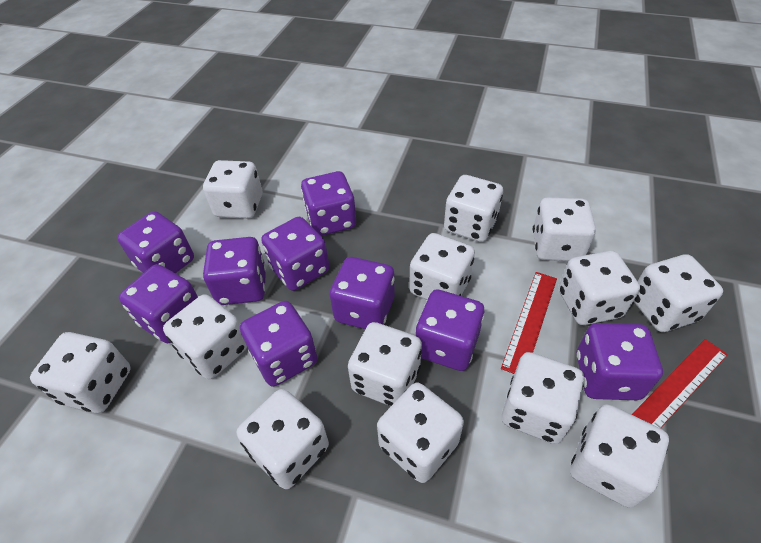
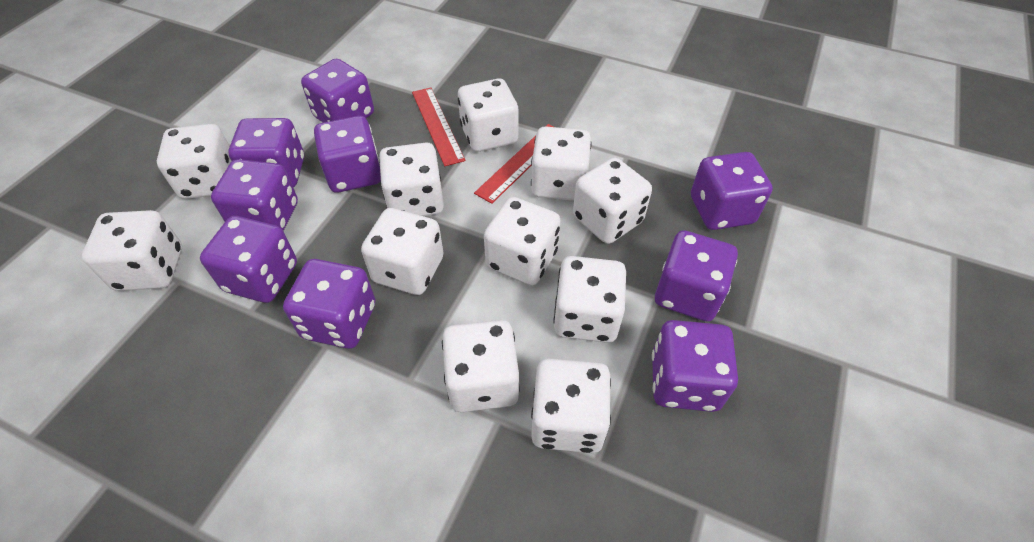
white dice: [30,332,131,413] [163,294,247,379] [203,160,262,219] [237,389,329,489] [348,322,422,406] [377,383,464,483] [409,233,475,300] [444,175,503,242] [502,352,584,444] [533,197,596,261] [559,251,640,325] [570,404,669,508] [633,254,723,332] = 13 -> [82,210,182,291] [157,124,232,199] [361,208,444,295] [379,143,444,216] [442,320,520,412] [458,78,519,152] [484,197,561,286] [531,126,591,201] [531,358,611,453] [554,256,626,343] [573,158,652,244] = 11

